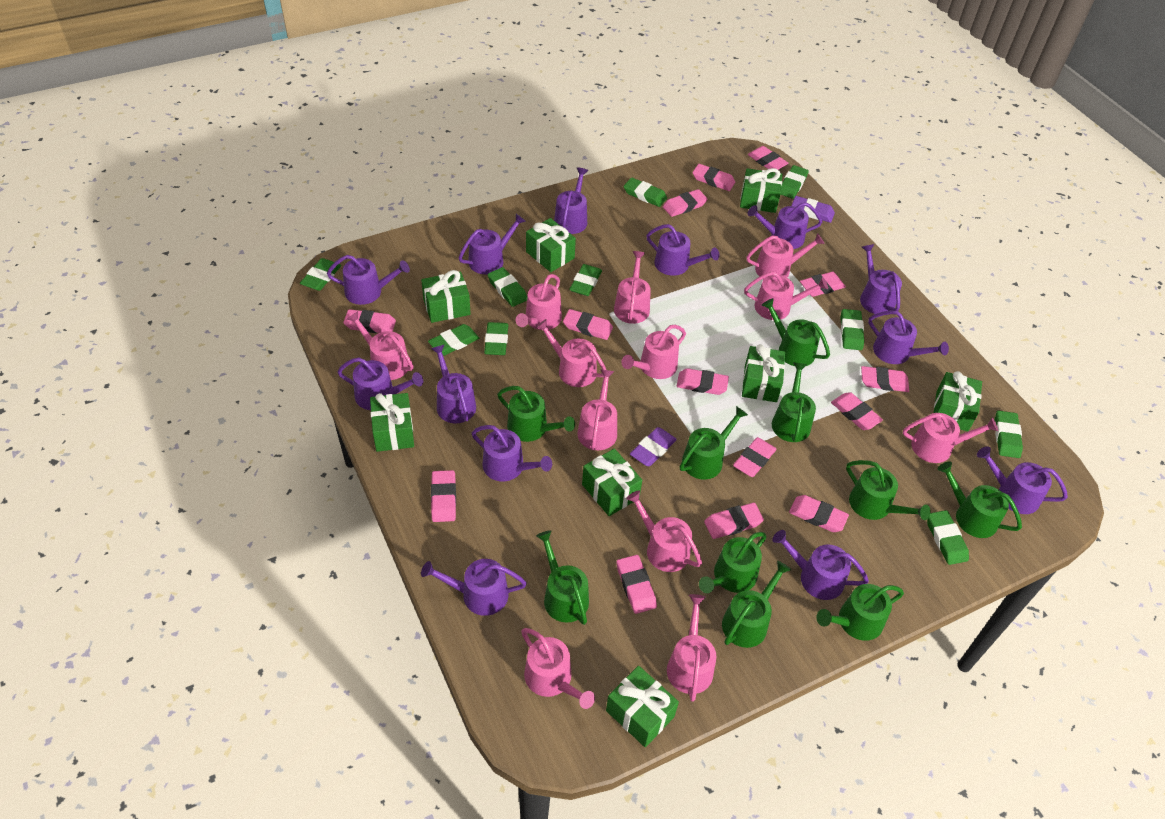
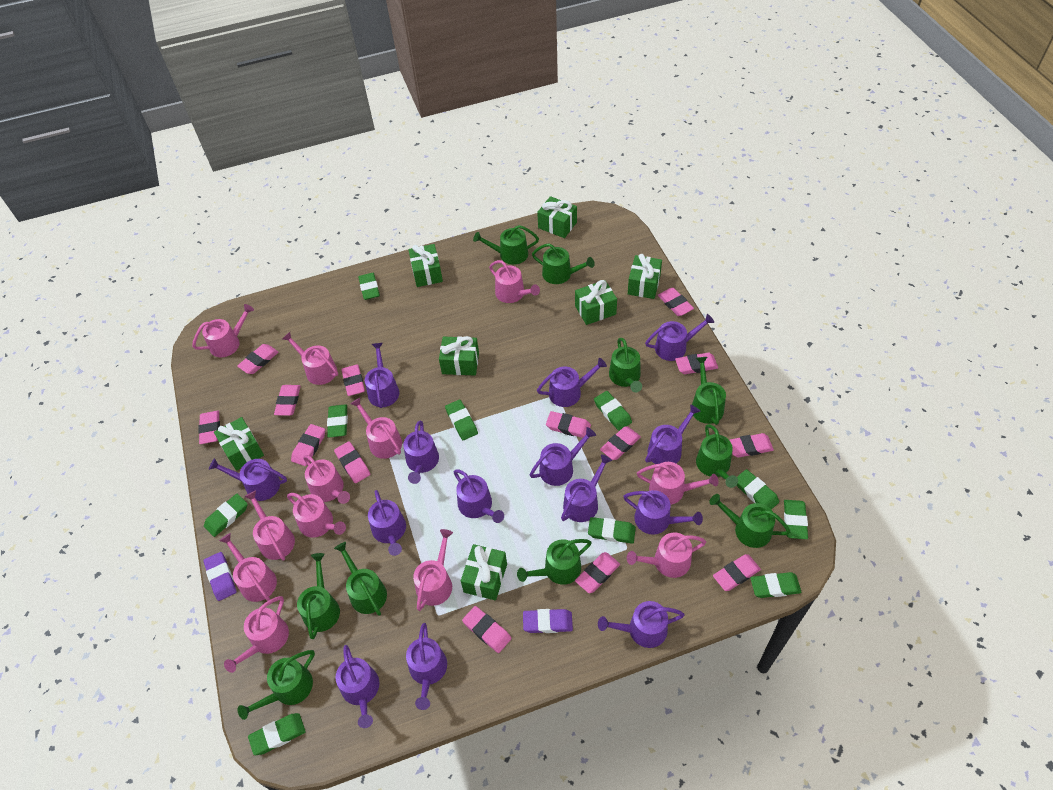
green gift: [370,393,414,452] [421,270,471,323] [526,218,576,272] [582,449,642,516] [606,666,679,747] [740,168,783,213] [742,344,785,402] [934,371,982,431] = 8 -> [214,417,264,471] [408,244,443,287] [439,336,479,375] [461,544,507,600] [537,196,577,238] [575,280,617,325] [628,254,662,299] = 7
purple watering can: [327,255,410,305] [337,358,423,410] [421,559,527,616] [431,344,476,423] [459,214,526,274] [472,425,552,481] [554,168,588,234] [646,224,719,276] [748,202,822,249] [772,530,869,600] [860,244,902,314] [868,310,949,364] [977,446,1068,514] = 13 -> [209,458,287,501] [336,645,379,728] [365,343,399,408] [368,490,406,556] [403,421,439,484] [406,623,447,710] [454,469,504,523] [530,427,596,486] [537,358,607,407] [561,454,612,522] [598,601,685,648] [623,490,703,535] [645,314,714,361] [645,404,701,464] = 14

